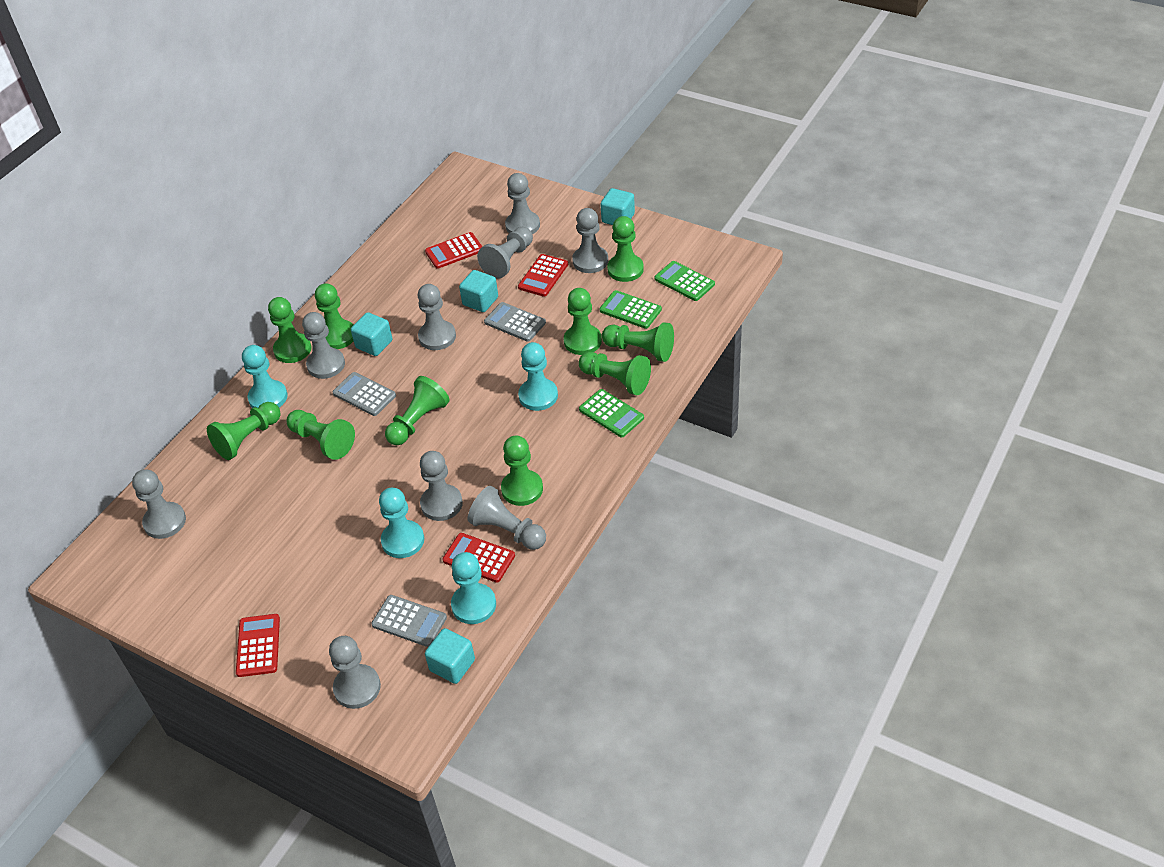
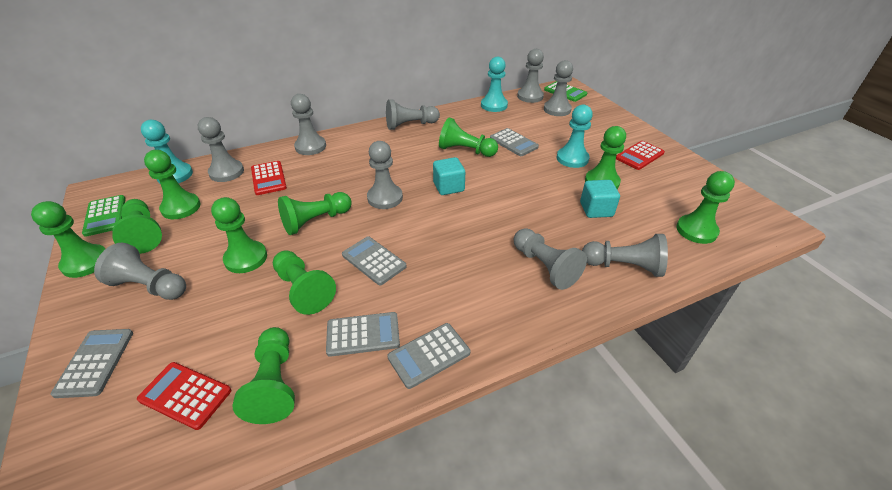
green calculator: [579,389,644,437] [600,290,662,329] [654,261,715,301] = 3 -> [82,195,126,237] [544,81,587,102] = 2
grey calculator: [332,372,396,416] [371,595,447,647] [484,302,546,342] = 3 -> [50,329,133,398] [326,312,400,357] [342,236,407,285] [387,323,470,389] [490,128,539,156] = 5
red calculator: [236,614,280,677] [425,232,482,269] [443,533,515,583] [518,254,568,297] = 4 -> [137,362,231,430] [251,161,287,195] [616,141,665,170] = 3
turquoise cube: [351,312,393,356] [425,628,475,684] [459,270,498,312] [600,188,635,225] = 4 -> [433,157,465,195] [580,180,620,218] = 2
turquoise pawn: [242,345,288,408] [379,488,424,558] [451,552,496,624] [518,342,558,411] = 4 -> [141,120,193,183] [481,57,508,112] [557,105,593,168] = 3

